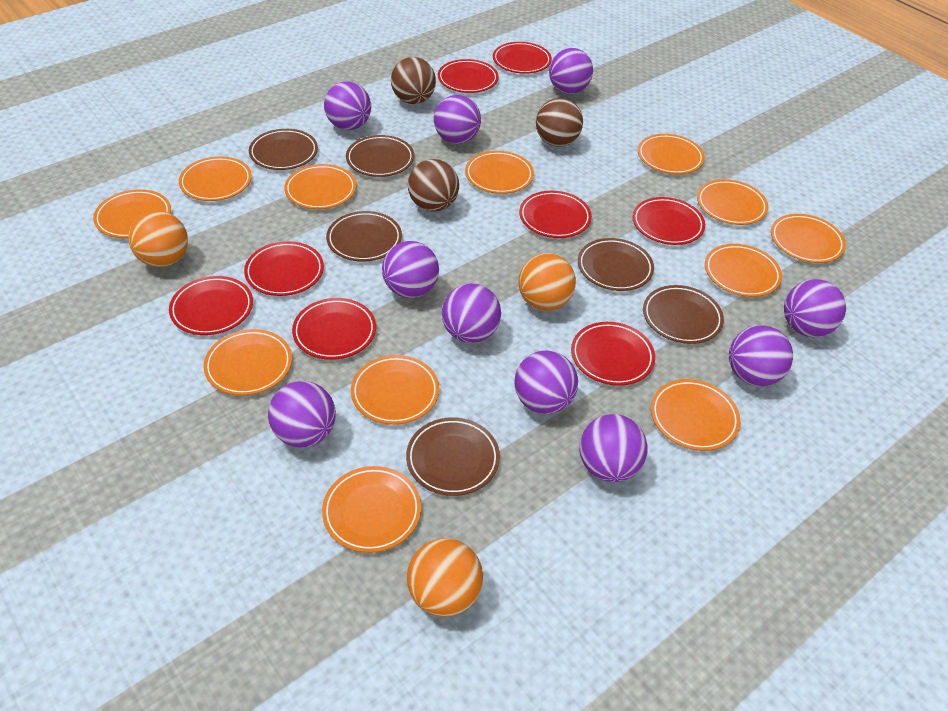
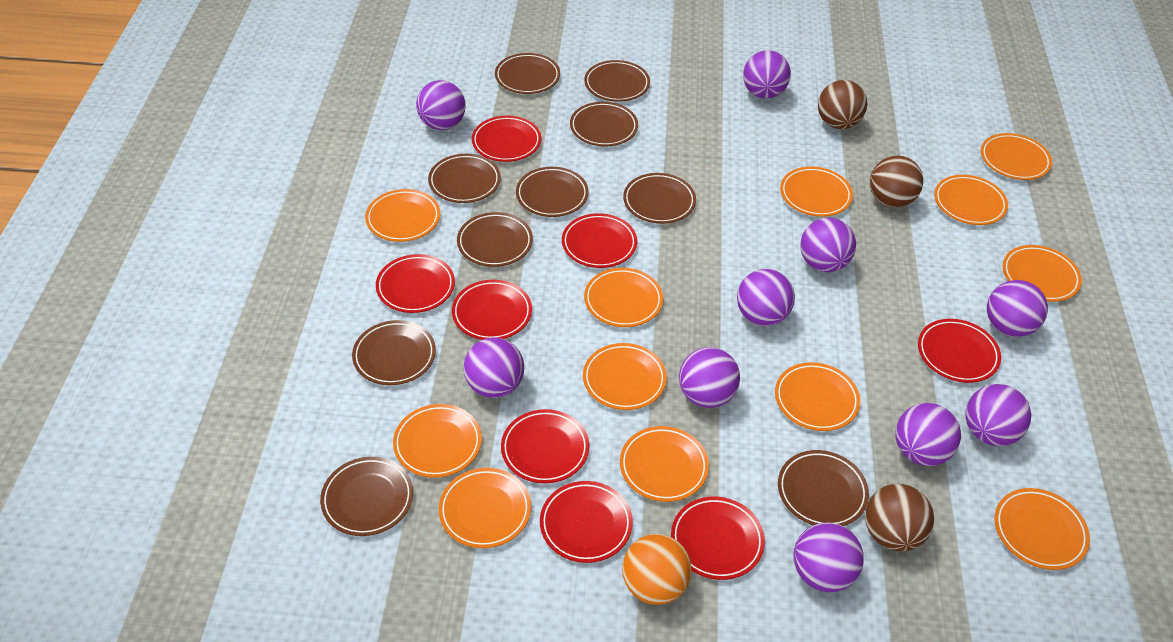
brown plate: [249,129,318,170] [326,211,402,262] [346,135,414,177] [406,417,500,496] [578,238,654,291] [643,285,724,344] = 6 -> [320,457,413,536] [352,320,436,385] [428,154,501,203] [457,212,533,267] [495,53,560,94] [516,167,589,217] [570,102,638,146] [584,60,650,102] [623,173,696,224] [778,450,869,526] = 10
orange ball: [128,211,188,267] [407,538,483,617] [518,253,576,311] = 3 -> [622,534,692,605] = 1

